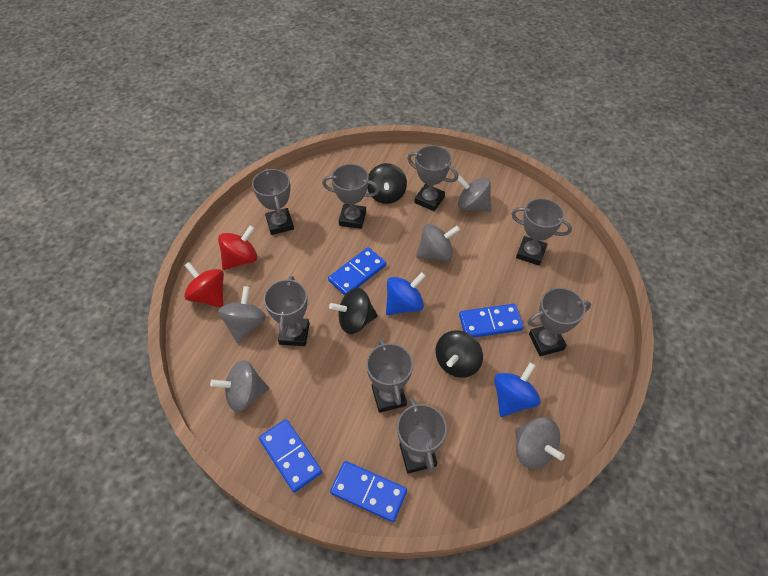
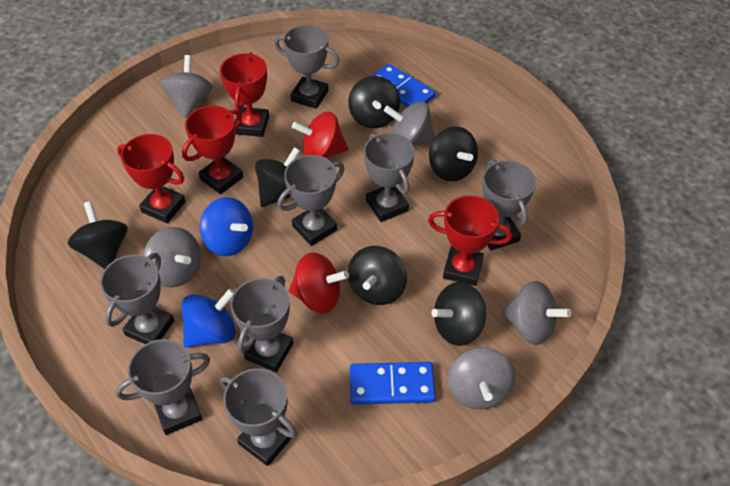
black spinning top: [329,288,378,334] [367,163,407,204] [435,330,483,378] = 3 -> [68,201,128,269] [255,147,300,207] [348,76,400,128] [348,246,407,305] [429,126,478,181] [431,282,486,346] = 6
blue domino: [259,419,322,492] [328,248,386,295] [330,461,407,522] [459,304,524,337] = 4 -> [350,362,435,405] [372,64,436,107] = 2
red trophy: none = 0 -> [117,134,186,223] [182,106,243,195] [220,53,269,137] [428,195,512,286] = 4

